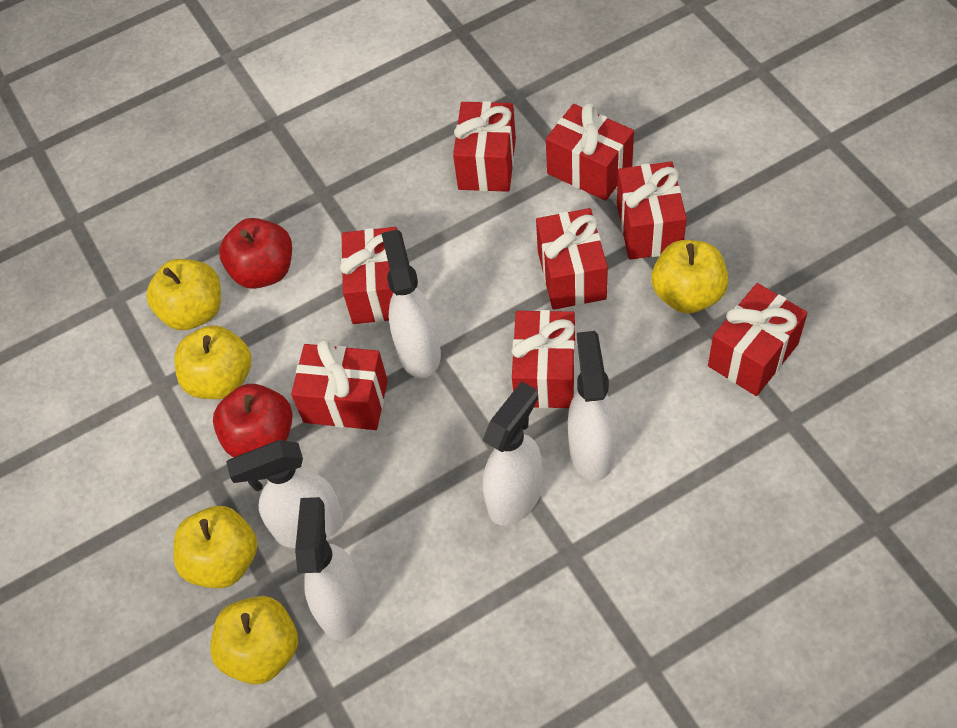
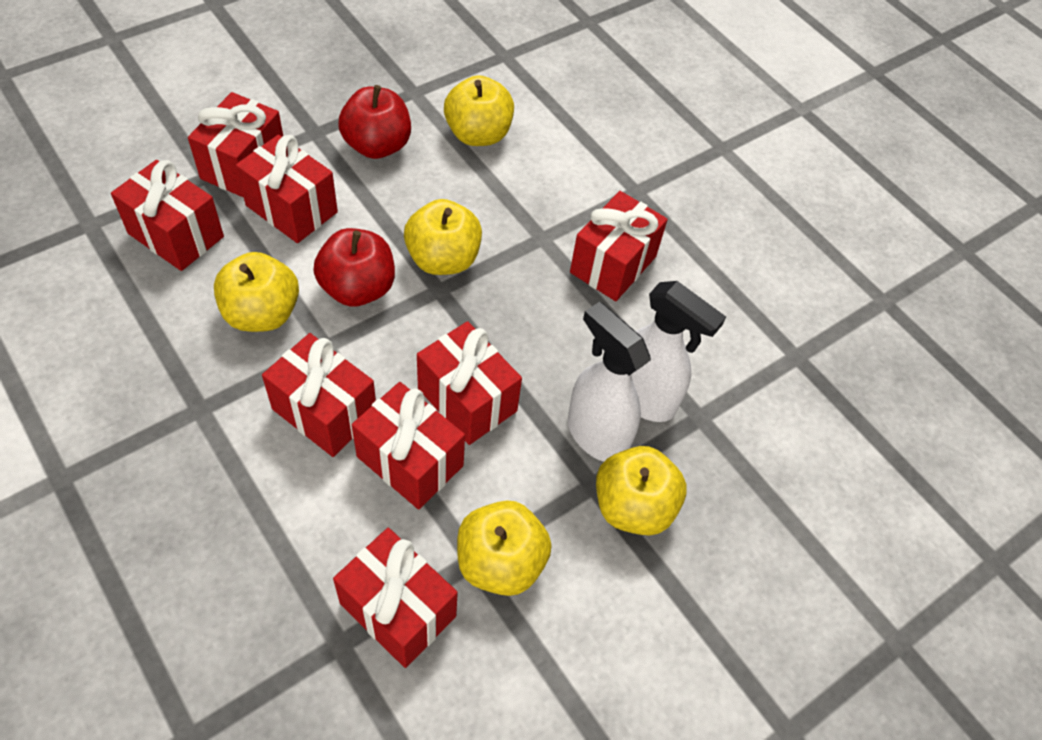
white spray bottle: [226,440,343,548] [295,497,366,641] [381,229,441,378] [482,381,542,526] [568,331,618,481] = 5 -> [568,302,651,462] [631,281,726,422] = 2

